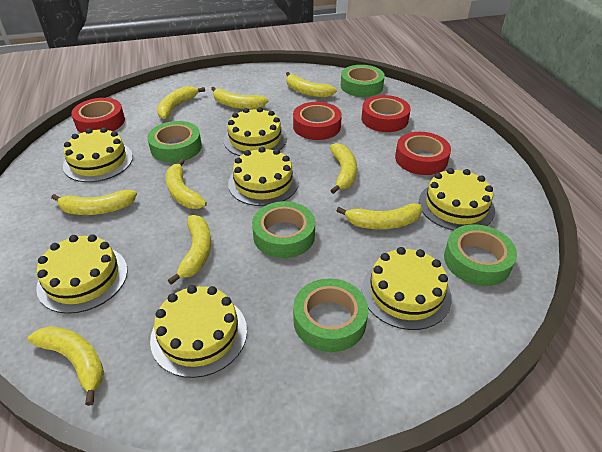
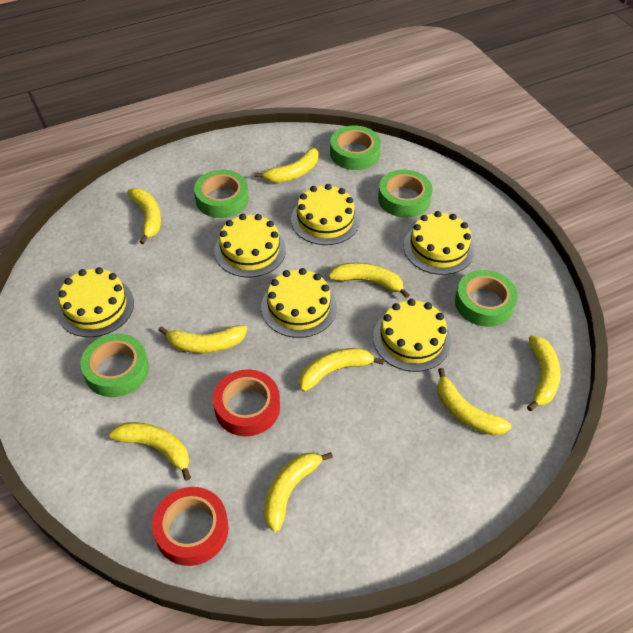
red tape: [71,98,125,133] [293,102,342,140] [361,95,411,132] [395,132,451,175] = 4 -> [152,487,229,566] [213,369,280,436] = 2
yellow cake: [36,234,128,314] [63,127,133,182] [150,285,247,378] [223,107,287,156] [228,147,299,206] [362,247,452,330] [419,168,495,231] = 7 -> [56,267,134,337] [214,214,286,278] [261,268,337,338] [291,184,360,245] [373,299,451,372] [403,211,475,275] = 6

